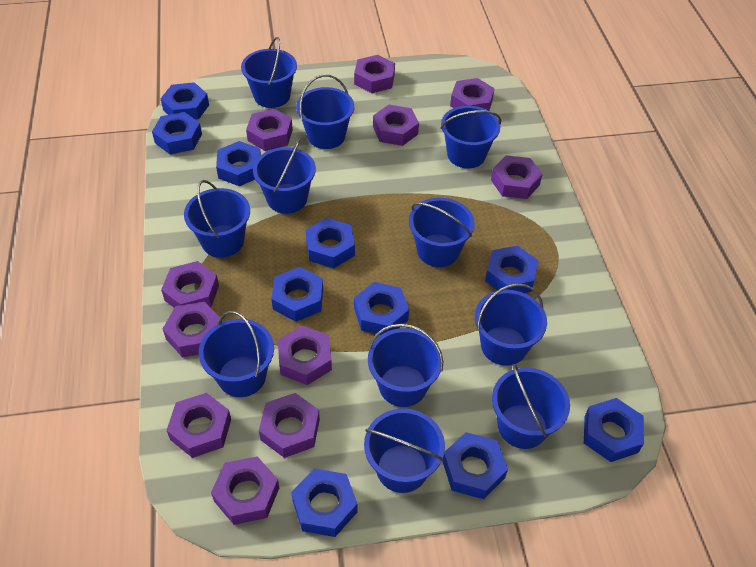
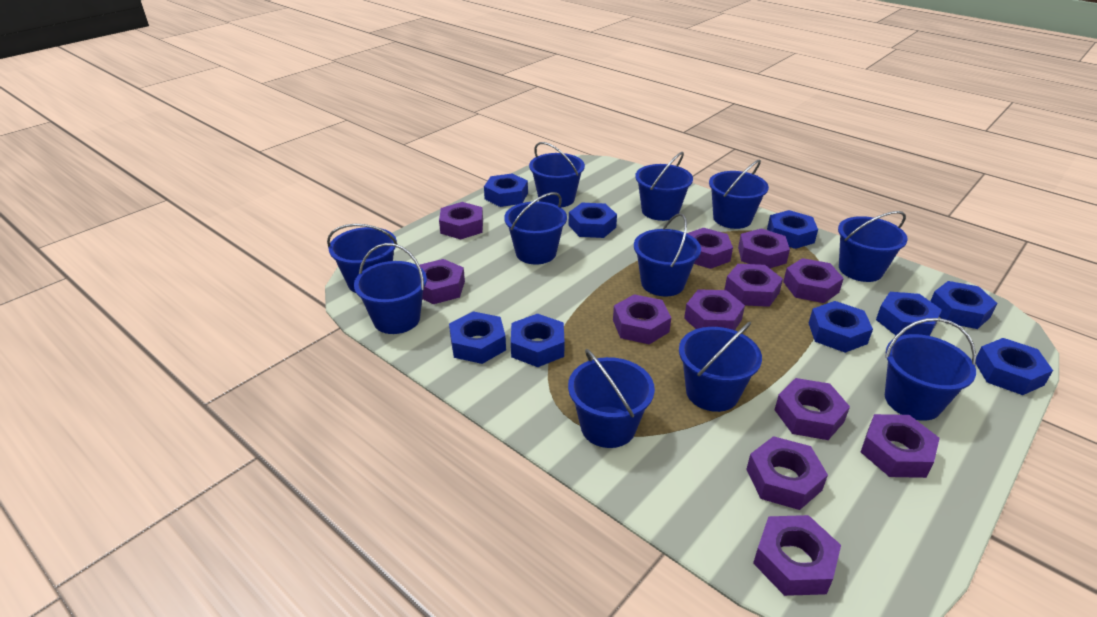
blue nut: [152,112,202,154] [160,82,209,120] [216,141,261,186] [271,267,323,322] [291,468,357,537] [306,218,355,268] [354,282,409,335] [442,432,508,499] [485,245,539,293] [584,398,644,462] = 10 -> [449,311,506,364] [484,174,528,207] [511,313,565,367] [569,203,617,238] [767,210,818,249] [809,301,873,353] [876,292,942,336] [930,281,997,329] [976,338,1053,395] = 9
purple nut: [161,261,219,308] [163,302,222,357] [167,393,231,458] [211,456,279,525] [246,109,293,151] [259,393,320,458] [278,325,332,385] [354,55,395,93] [373,105,419,146] [450,78,495,111] [491,155,542,199] = 11 -> [419,259,465,304] [439,202,483,239] [613,294,671,344] [684,289,745,330] [687,228,733,269] [724,264,783,307] [738,228,790,268] [746,436,828,510] [753,515,841,596] [775,378,850,440] [783,258,844,303] [861,414,940,478] = 12

